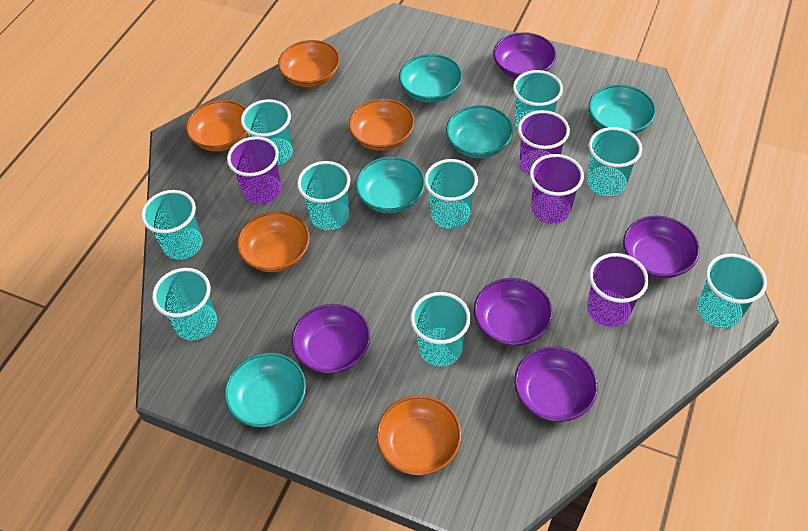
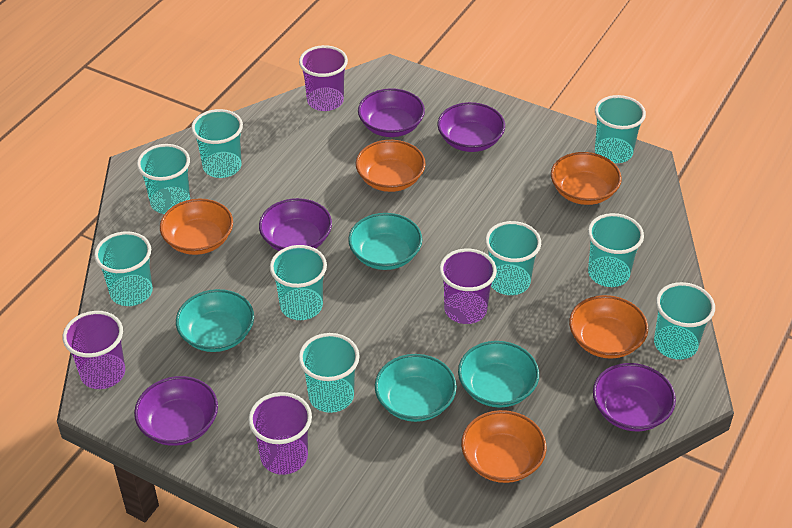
turquoise bowl: [224,353,306,428] [355,157,425,213] [399,54,462,103] [446,105,513,158] [588,84,656,134] = 5 -> [176,289,254,352] [348,213,422,270] [375,354,457,422] [458,341,539,408] = 4

